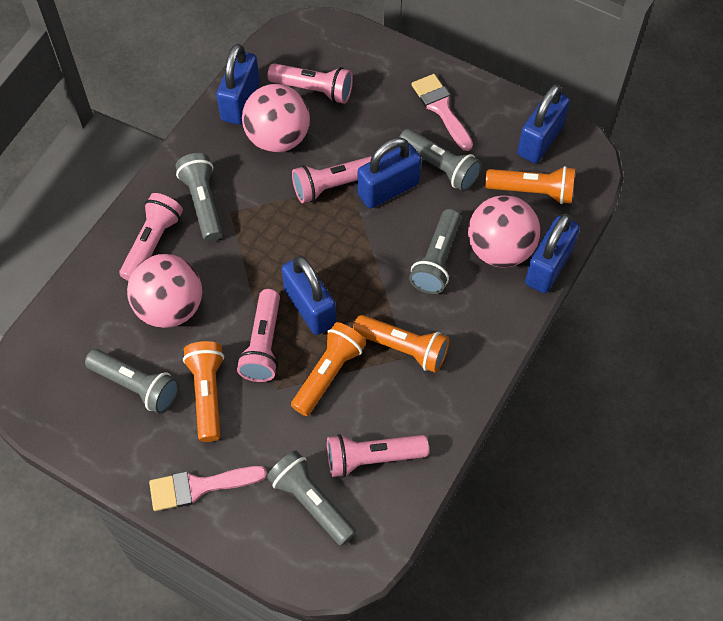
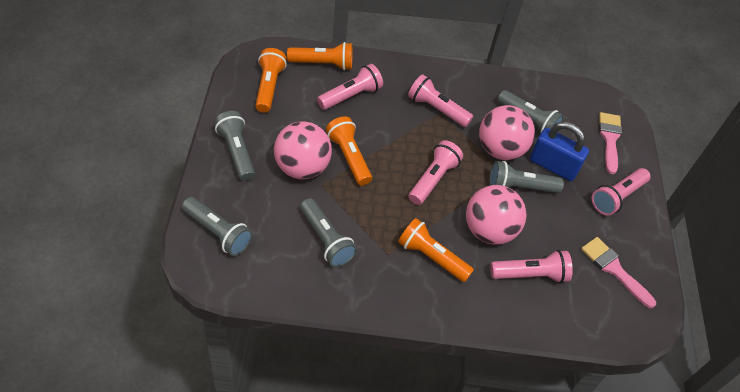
blue padlock: [216,44,260,125] [282,256,336,335] [358,138,421,208] [517,84,570,163] [525,214,580,293] = 5 -> [530,122,589,181] = 1

